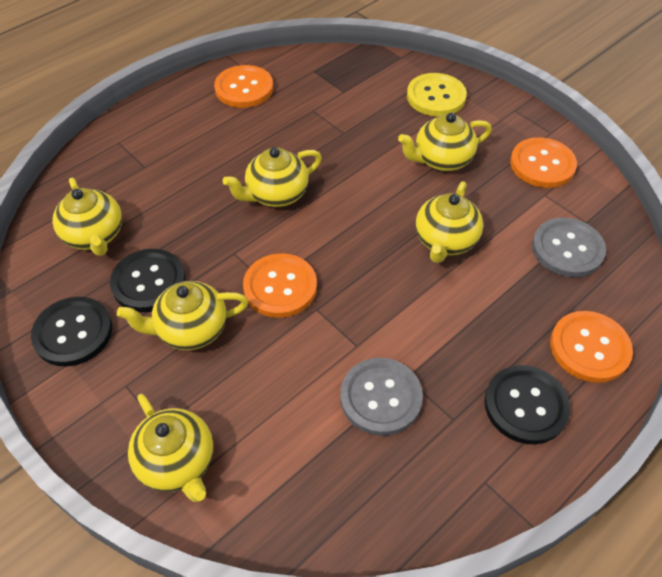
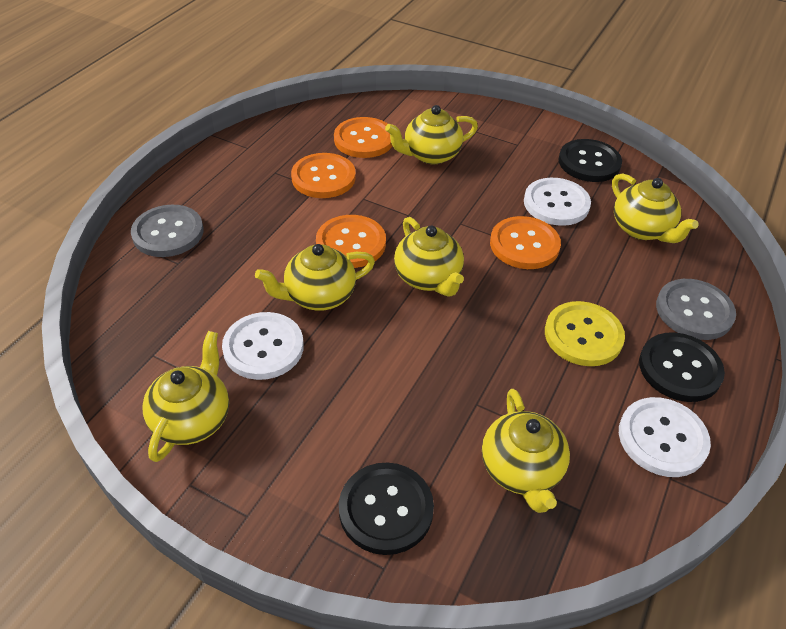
white button: none = 0 -> [222,312,304,380] [524,178,591,226] [619,397,711,477] = 3

